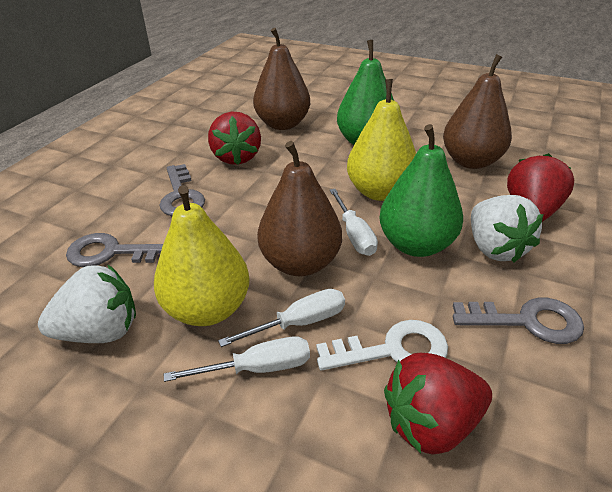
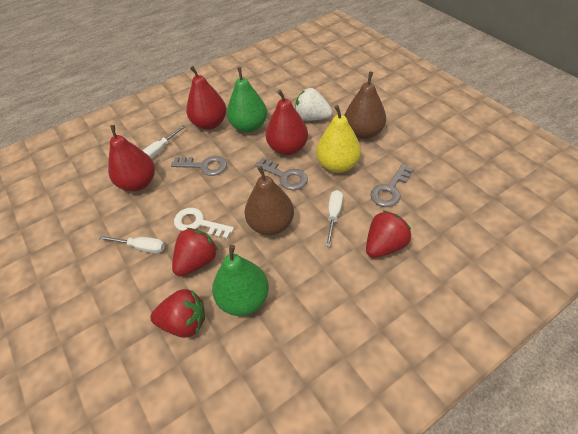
brown pear: [253,28,310,130] [257,141,342,276] [443,54,512,169] = 3 -> [245,166,294,235] [344,72,386,139] = 2
red pear: none = 0 -> [108,125,155,192] [186,66,226,130] [266,90,308,155] = 3
white strawberry: [38,264,136,343] [471,195,543,263] = 2 -> [295,88,333,121] = 1
yellow pear: [154,185,249,326] [347,79,416,201] = 2 -> [316,105,361,173] = 1

